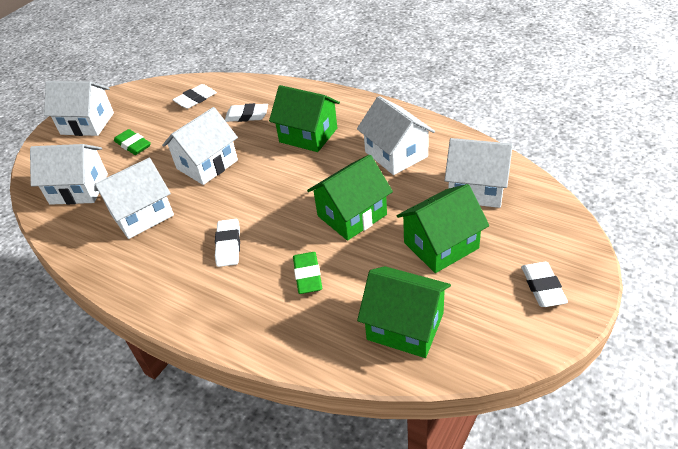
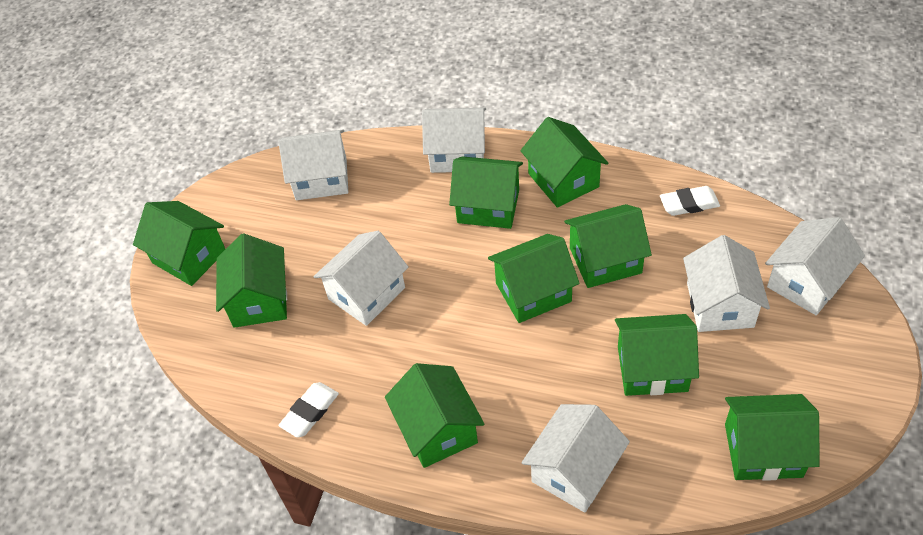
green eraser: [114,129,151,155] [293,252,322,294] = 2 -> none = 0
green house: [269,85,340,152] [307,155,393,241] [357,266,451,358] [396,184,489,273] = 4 -> [133,201,225,286] [216,233,287,328] [385,363,484,468] [449,156,523,229] [488,234,580,323] [520,117,608,208] [564,204,652,288] [615,314,699,396] [725,394,820,481] = 9
white eraser: [173,84,217,109] [215,219,240,267] [225,103,268,122] [521,262,568,307] = 4 -> [279,382,339,437] [660,186,720,216] = 2

